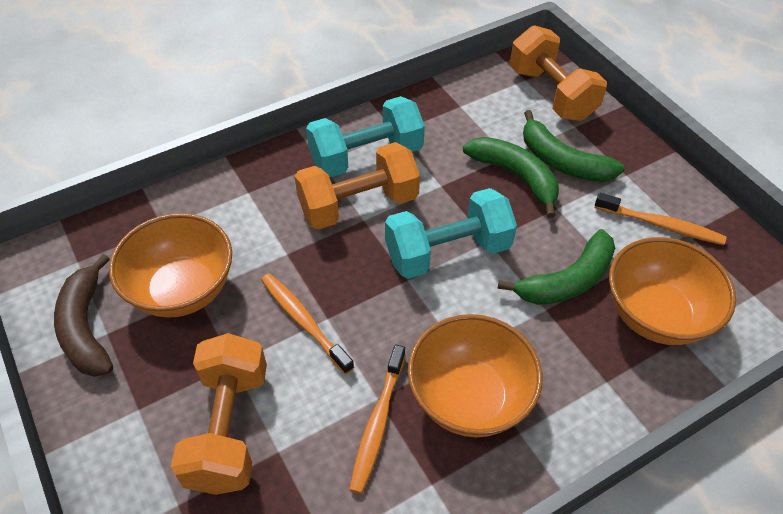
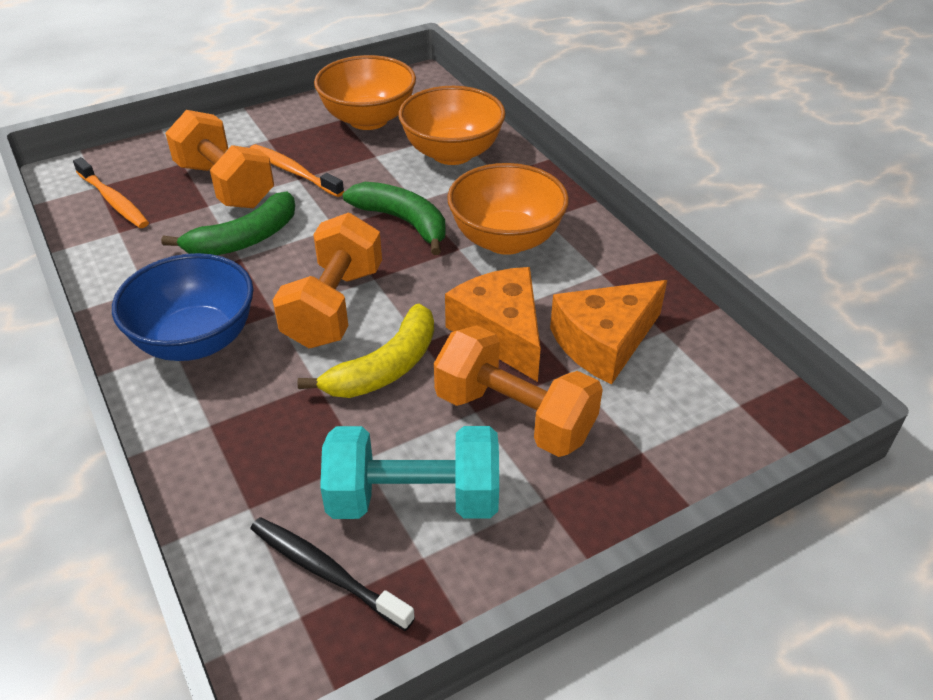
black toothbrush: none = 0 -> [250,517,415,631] = 1
blue bowl: none = 0 -> [112,253,253,361] = 1
brown banana: [54,254,113,377] = 1 -> none = 0
green banana: [463,137,559,218] [497,229,615,305] [523,110,625,182] = 3 -> [161,192,295,255] [343,182,445,255] = 2
orange cheese: none = 0 -> [445,267,541,382] [550,280,667,384] = 2
orange toothbrush: [261,273,354,375] [349,345,406,494] [595,193,726,245] = 3 -> [73,157,149,228] [250,144,344,197] = 2
turquoise dumbbell: [306,96,425,178] [385,188,517,279] = 2 -> [320,426,499,519] = 1
yellow banana: none = 0 -> [297,304,434,398] = 1

